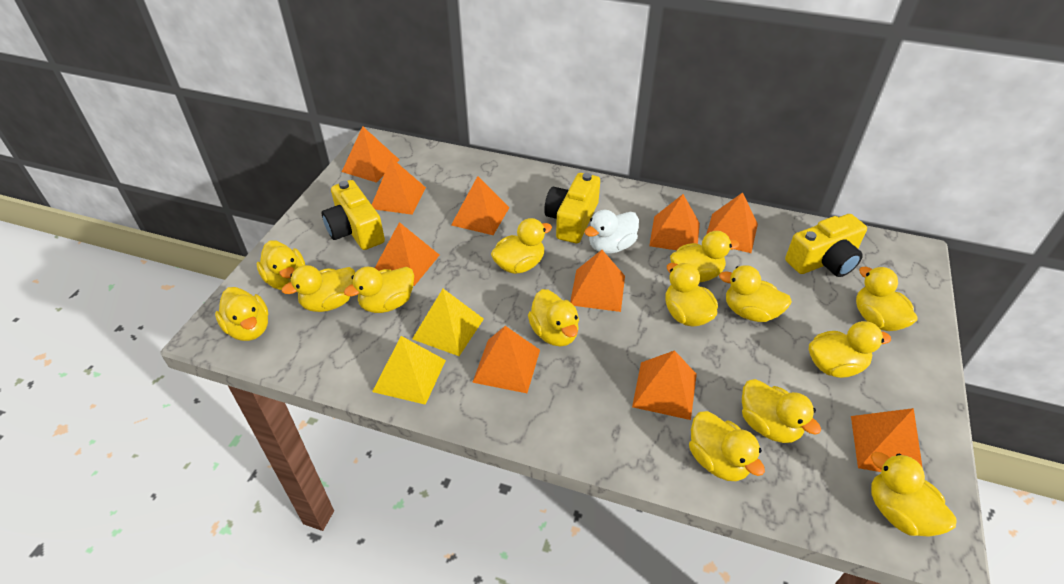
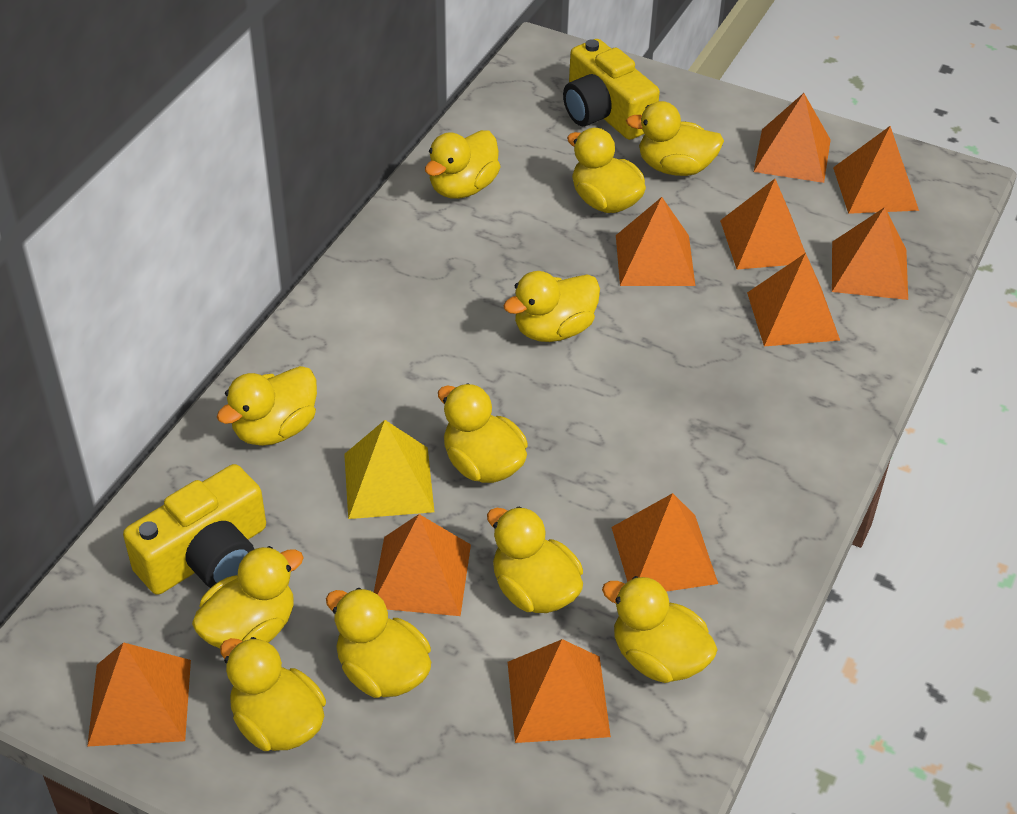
white duck: [584,209,639,254] = 1 -> none = 0
yellow camera: [322,180,385,250] [544,173,600,243] [785,214,867,277] = 3 -> [123,464,266,595] [563,39,660,140] = 2
yellow duck: [215,287,269,341] [257,241,305,290] [282,265,355,312] [344,267,414,313] [491,218,552,274] [528,289,579,346] [665,263,718,327] [670,231,739,282] [689,411,765,481] [719,265,792,322] [742,379,821,443] [809,321,891,378] [856,267,918,331] [871,452,957,537] = 14 -> [192,546,304,648] [217,366,317,446] [220,637,326,751] [326,588,431,698] [425,130,501,199] [438,383,528,483] [487,506,583,613] [504,271,600,342] [567,128,646,213] [602,576,718,683] [626,101,724,176] = 11
yellow pyramid: [372,336,446,405] [412,289,484,356] = 2 -> [344,420,434,519] = 1

